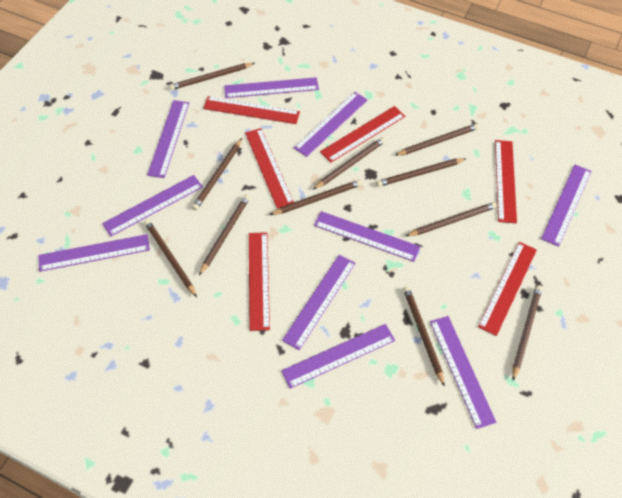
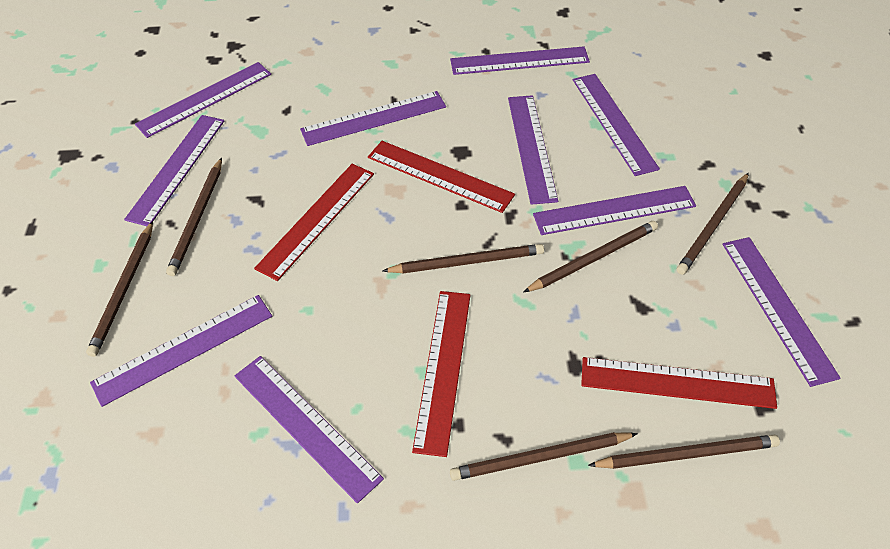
brown pencil: [144,220,197,297] [170,63,255,90] [192,138,242,210] [199,195,250,275] [270,180,362,215] [313,137,386,190] [377,158,467,187] [394,124,479,156] [403,286,445,387] [406,202,497,236] [512,285,542,380] = 11 -> [86,221,153,357] [166,157,222,276] [383,244,544,273] [450,432,638,481] [524,221,658,292] [588,434,780,469] [677,173,749,275] = 7
red ruler: [203,96,300,124] [245,128,294,209] [249,232,270,331] [320,106,405,163] [478,242,537,336] [495,140,517,224] = 6 -> [254,164,374,281] [368,141,515,213] [412,291,470,457] [581,357,777,409] = 4

